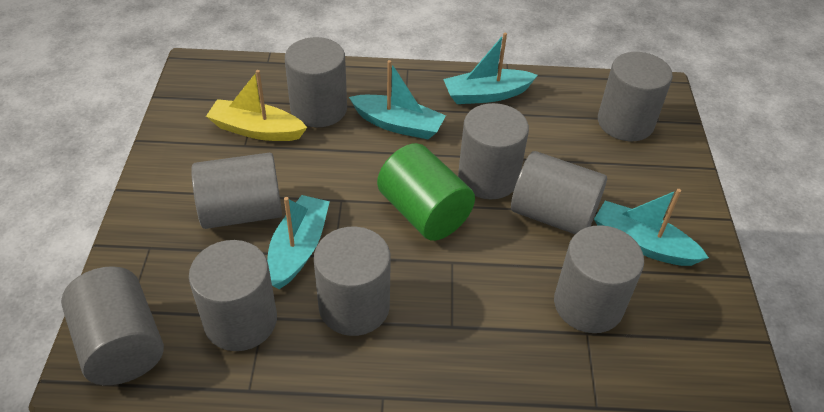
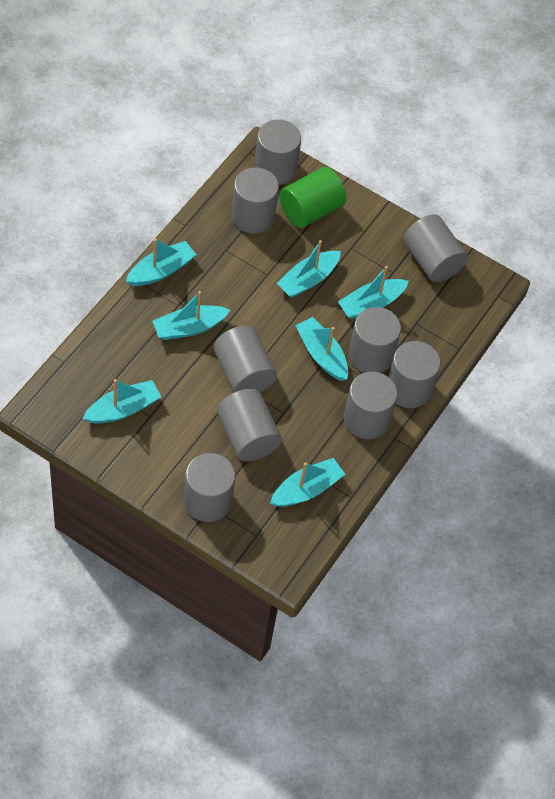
turquoise boat: [267,195,330,289] [349,60,446,139] [443,33,538,104] [594,189,709,266] = 4 -> [82,379,161,424] [126,238,196,286] [153,291,230,340] [270,458,345,507] [277,240,341,298] [295,317,348,381] [338,266,409,319] = 7
yellow boat: [206,70,307,141] = 1 -> none = 0

